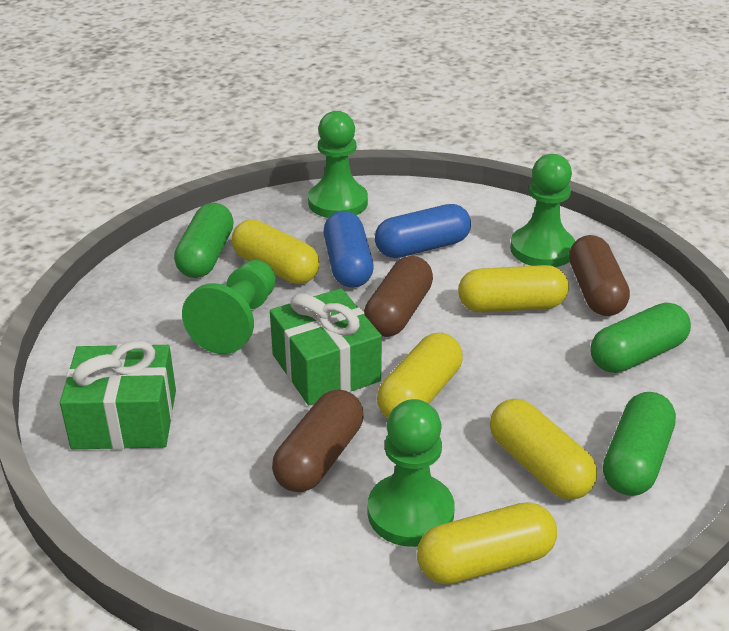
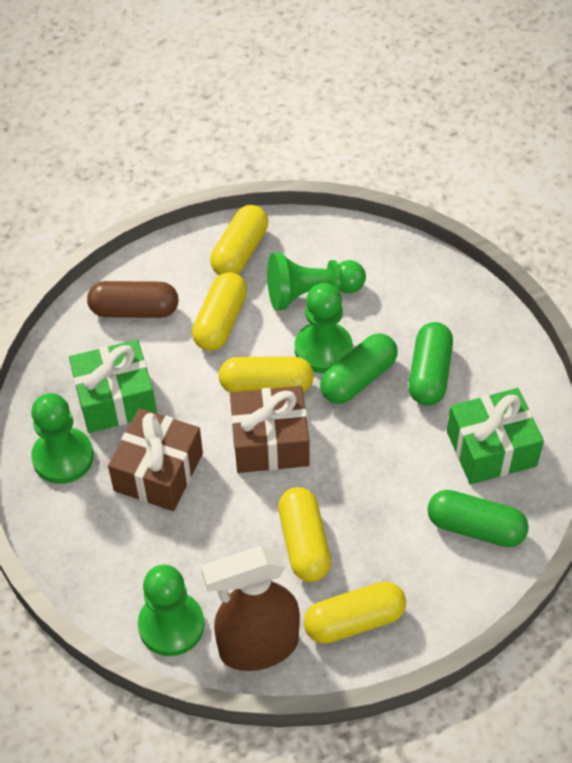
blue capsule: [323,211,374,288] [375,204,471,258] = 2 -> none = 0
brown capsule: [272,389,364,492] [364,256,433,337] [569,235,630,316] = 3 -> [87,281,179,318] = 1
brown gift: none = 0 -> [108,408,203,511] [230,386,310,473] = 2
brown spray bottle: none = 0 -> [201,546,300,671] = 1

